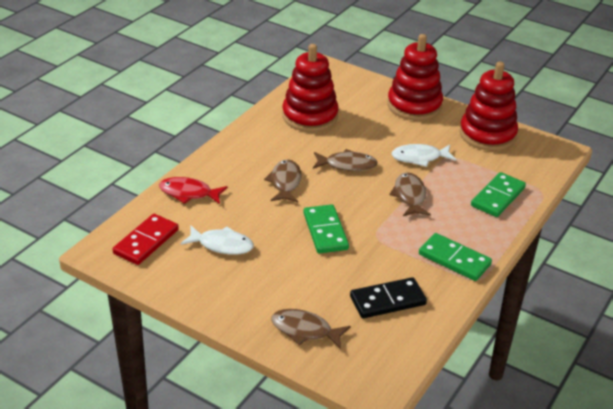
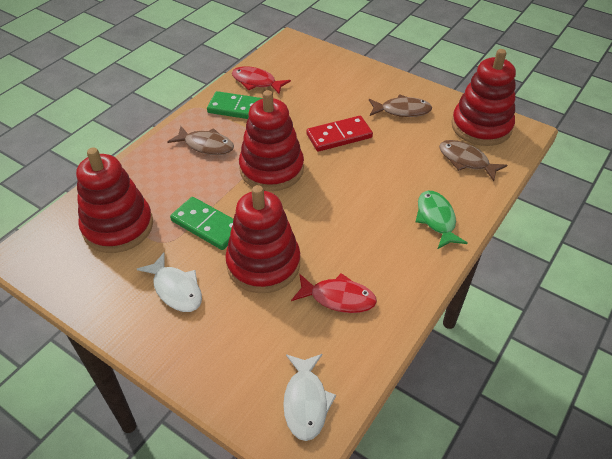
black domino: [350,277,427,318] = 1 -> none = 0
brown fish: [264,159,302,202] [271,309,351,349] [313,149,378,171] [389,172,431,216] = 4 -> [167,126,234,155] [369,95,432,117] [439,140,507,181] = 3
green domino: [303,204,349,253] [419,233,492,281] [471,172,526,217] = 3 -> [170,197,233,250] [207,91,263,119] = 2
green fish: none = 0 -> [415,191,468,249] = 1
red fish: [159,177,228,204] = 1 -> [232,66,291,94] [291,273,377,313] = 2
red stacking toy: [282,44,339,132] [387,34,443,121] [459,62,518,151] = 3 -> [76,148,153,253] [225,185,300,293] [239,90,304,191] [451,49,516,146] = 4

